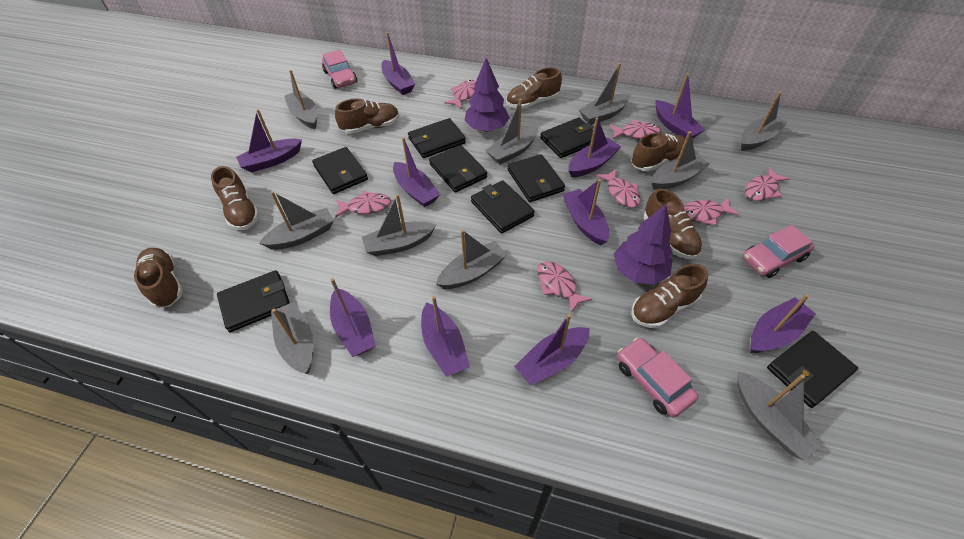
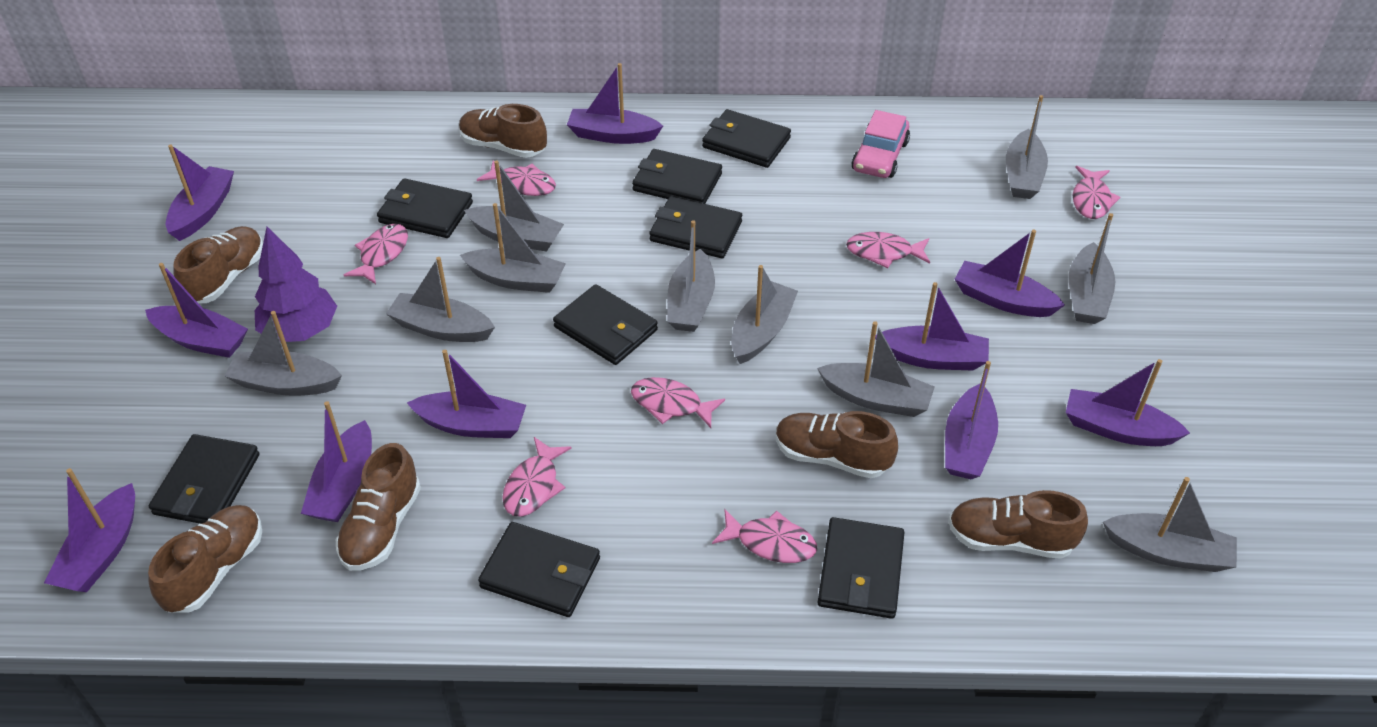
brown shoe: [134,248,183,308] [211,166,259,230] [335,98,399,134] [506,67,562,109] [631,133,686,171] [631,264,708,328] [644,189,702,259] = 7 -> [148,505,262,613] [173,226,263,303] [336,443,421,571] [459,104,547,158] [776,411,898,478] [948,490,1088,559] = 6
pink car: [322,50,357,89] [617,337,698,417] [743,225,815,278] = 3 -> [852,110,910,178] = 1
purple tree: [464,58,510,132] [614,204,672,285] = 2 -> [255,227,337,342] = 1

